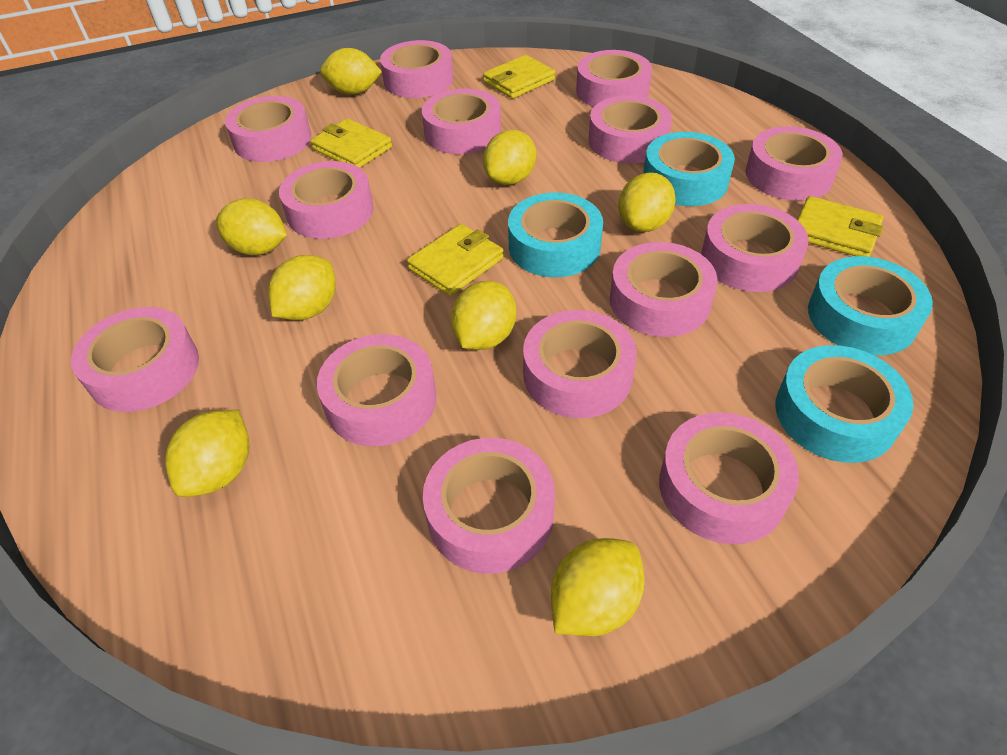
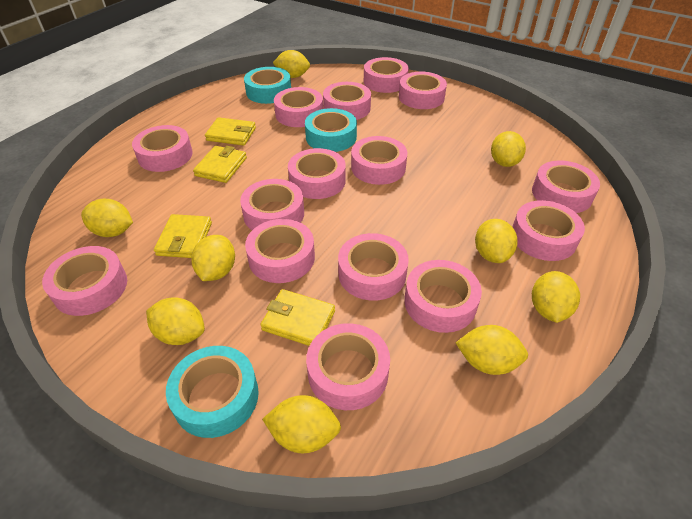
pink tape: [71,307,199,412] [225,96,311,162] [279,161,374,239] [317,334,437,446] [380,40,453,98] [422,88,501,154] [423,438,555,574] [523,310,637,418] [576,50,652,107] [589,95,672,163] [610,242,718,337] [659,412,799,544] [701,204,809,292] [745,126,843,201] = 14 -> [42,246,127,316] [132,125,193,172] [240,179,304,230] [245,219,315,283] [274,87,323,127] [288,148,346,199] [306,323,390,410] [323,82,371,120] [338,233,409,301] [351,136,408,185] [364,57,409,93] [399,72,447,109] [404,260,482,333] [512,200,585,261] [532,160,600,213] = 15
turquoise tape: [508,193,603,277] [643,132,735,206] [775,345,914,463] [808,256,933,355] = 4 -> [166,346,259,438] [244,67,291,104] [305,108,357,152] = 3
yellow lemon: [165,410,249,497] [216,198,287,255] [268,255,336,320] [320,48,382,95] [451,281,516,350] [483,130,536,185] [551,538,645,636] [618,172,676,232] = 8 -> [81,199,133,237] [146,297,205,345] [191,235,235,281] [262,395,341,453] [273,50,310,78] [456,325,528,375] [475,219,517,263] [491,131,526,167] [532,271,580,323] = 9

